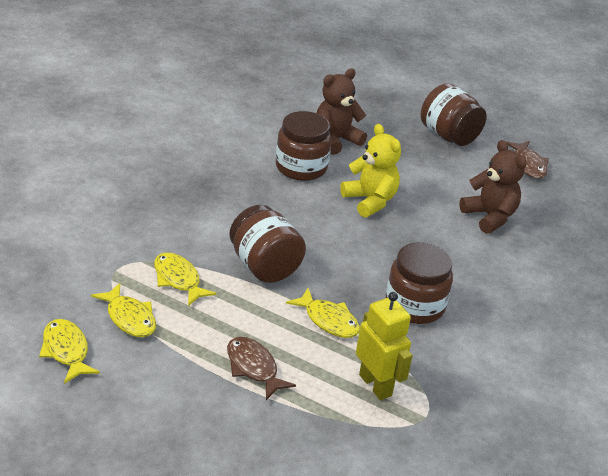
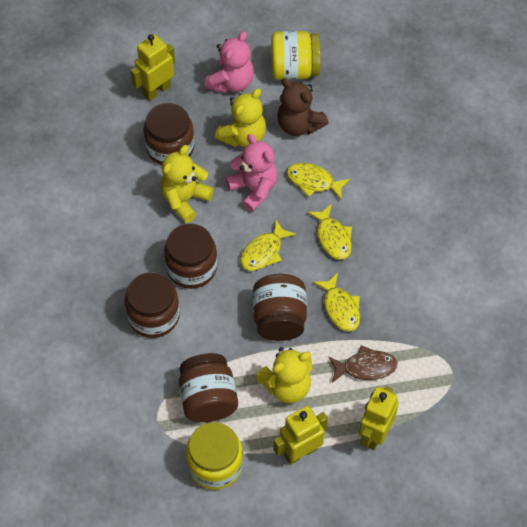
brown fish: [227,337,296,400] [506,141,549,179] = 2 -> [328,345,398,383] = 1
brown jar: [229,205,306,283] [276,111,331,181] [386,242,453,324] [421,83,487,146] = 4 -> [125,272,180,338] [144,103,194,165] [164,223,217,289] [179,353,238,422] [253,274,307,341] = 5
brown teddy bear: [317,69,367,155] [459,140,527,234] = 2 -> [277,78,328,136] = 1
pink teddy bear: none = 0 -> [205,31,254,93] [225,134,278,212] = 2
yellow jar: none = 0 -> [186,422,243,490] [271,31,321,80] = 2
yellow robot: [356,292,413,400] = 1 -> [130,34,175,101] [274,406,328,465] [359,386,399,450] = 3
yellow teddy bear: [340,124,401,217] = 1 -> [160,145,214,223] [215,89,266,147] [256,347,312,403] = 3

